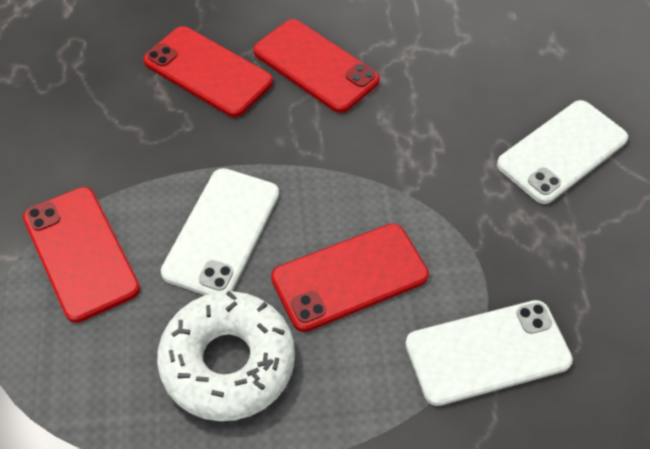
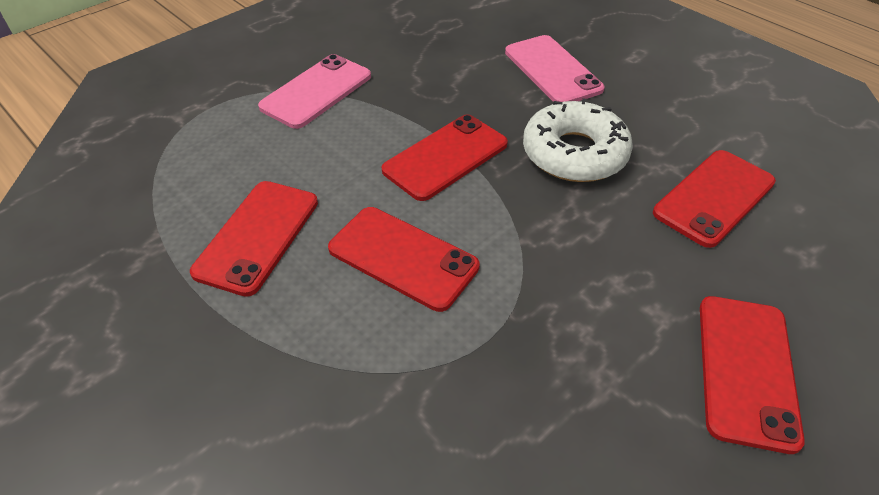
pink phone: none = 0 -> [258,54,371,129] [505,35,605,102] = 2
red phone: [23,187,140,323] [143,26,273,117] [253,19,380,113] [271,223,429,332] = 4 -> [190,181,318,297] [328,207,480,312] [382,114,508,201] [653,150,776,248] [700,296,805,454] = 5
white phone: [161,168,279,295] [405,300,573,406] [497,100,628,204] = 3 -> none = 0

